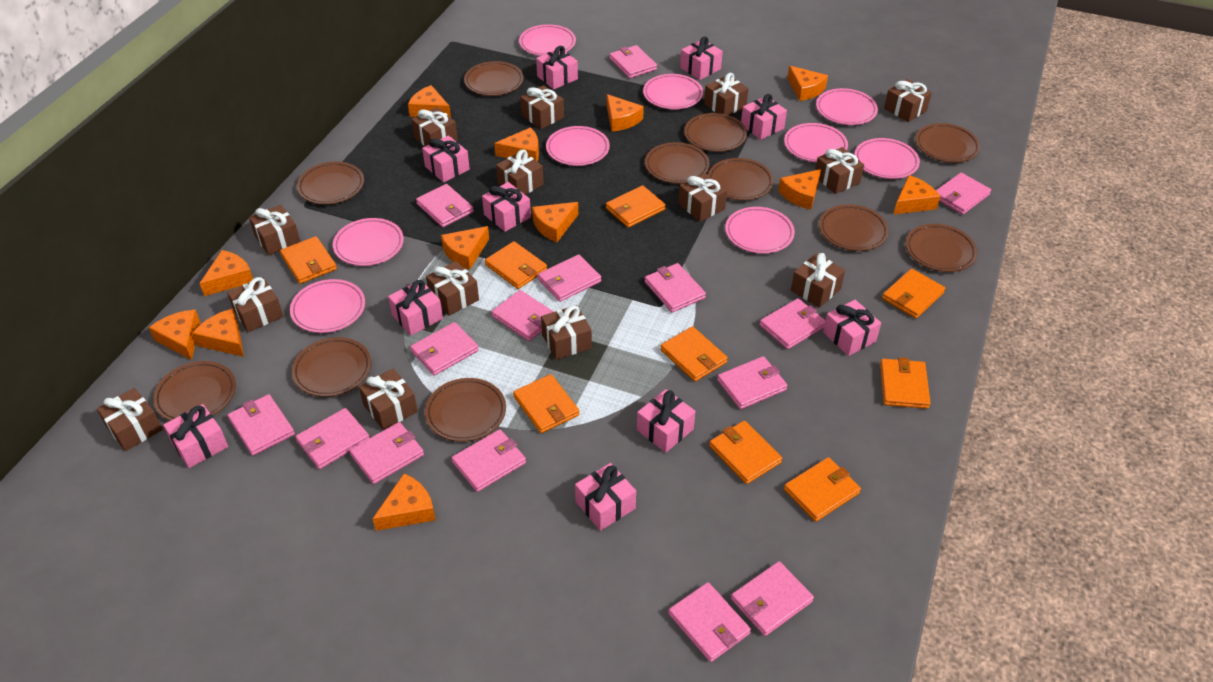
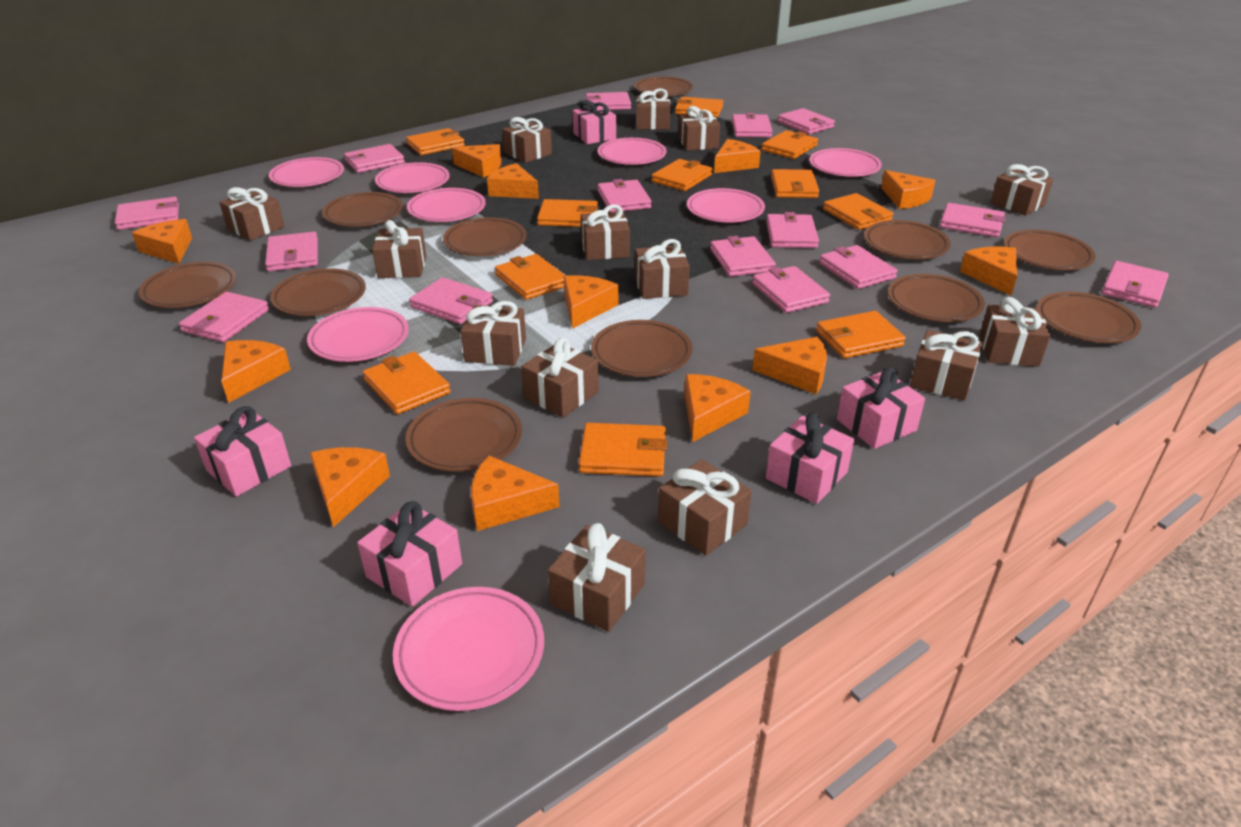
orange wallet: [280,236,337,284] [485,241,547,289] [513,374,579,433] [606,185,666,228] [660,326,728,382] [709,421,782,484] [784,457,861,522] [880,357,931,409] [882,269,945,319] = 9 -> [362,351,451,414] [406,128,465,155] [495,254,566,300] [537,199,598,227] [579,423,667,476] [651,159,712,191] [675,97,723,118] [762,130,818,159] [771,169,819,198] [816,311,906,358] [823,193,894,230] = 11
pink gift: [163,404,228,468] [388,280,443,336] [422,136,470,182] [482,182,531,232] [536,46,578,90] [575,463,636,531] [637,389,696,453] [680,37,723,80] [741,94,787,140] [823,300,881,356] = 10 -> [194,406,291,497] [357,501,462,607] [573,100,616,144] [766,413,854,504] [837,367,925,449] = 5
pink plate: [290,279,365,333] [333,218,404,266] [519,24,576,56] [546,126,610,166] [643,74,703,109] [725,207,795,254] [784,123,848,162] [816,88,878,125] [854,138,920,179] = 9 -> [269,157,344,187] [307,307,409,362] [375,162,450,193] [393,587,544,711] [407,188,486,222] [598,138,667,165] [687,188,765,223] [809,148,882,177] = 8

